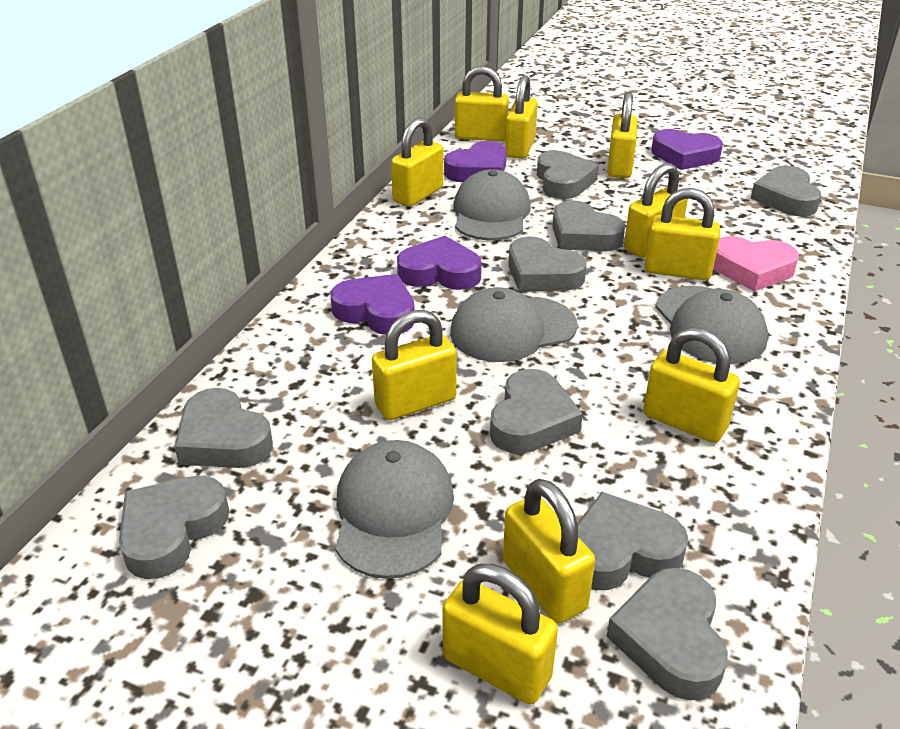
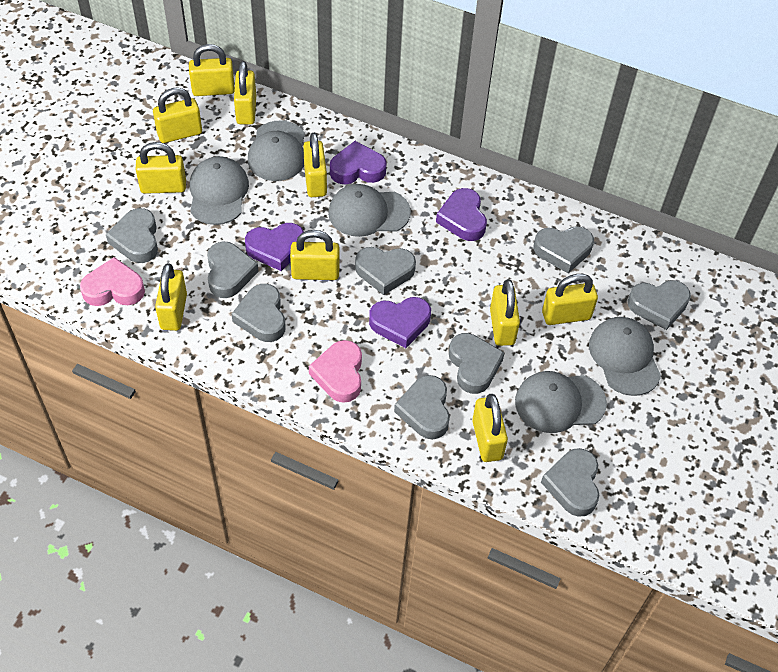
grey cap: [336,440,454,579] [450,287,577,362] [453,169,531,241] [655,286,768,364] = 4 -> [190,156,249,225] [248,121,305,181] [328,184,411,237] [515,371,607,433] [589,317,661,396] = 5
pink heart: [713,236,799,292] = 1 -> [80,257,145,306] [309,340,362,403] = 2

